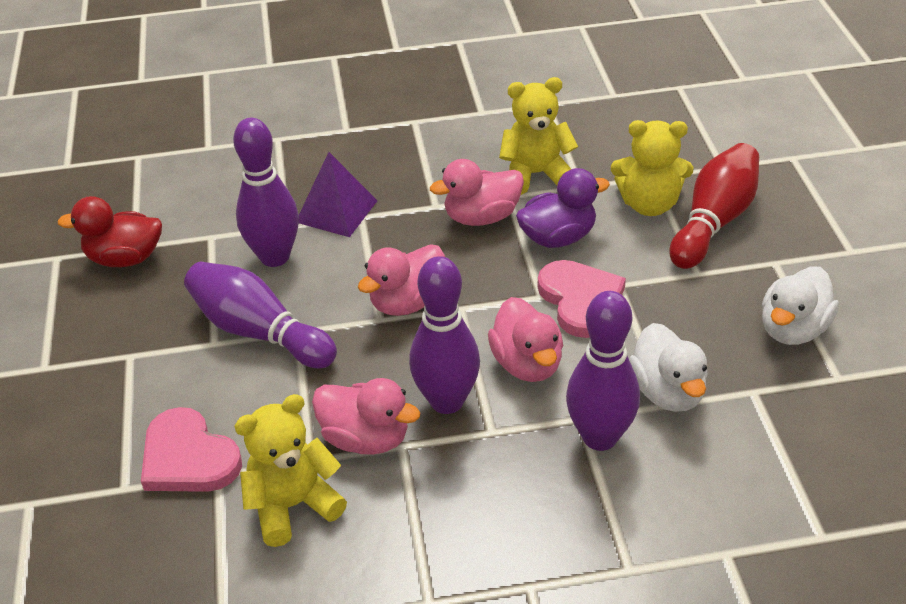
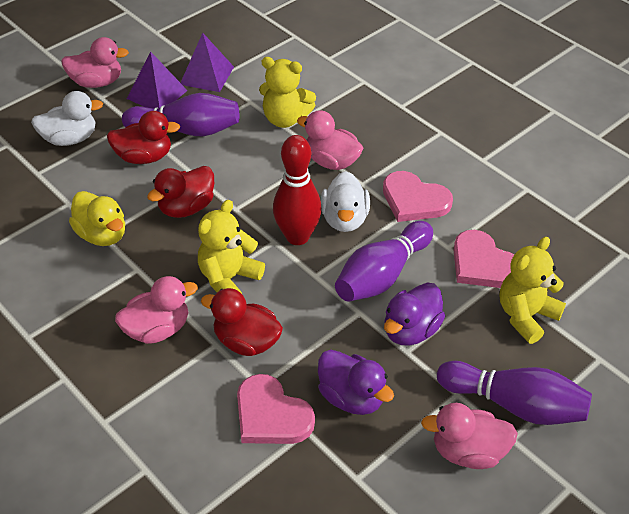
pink heart: [141,407,242,492] [538,260,626,338] = 2 -> [237,374,315,444] [383,171,453,222] [454,230,514,288] = 3
purple bowling pin: [184,262,337,368] [233,118,299,267] [409,256,480,414] [566,291,640,451] = 4 -> [122,93,239,136] [335,221,433,302] [437,361,592,425] = 3
purple duck: [516,168,610,248] = 1 -> [318,350,394,415] [384,283,445,346] = 2
purple pyramid: [298,152,378,237] = 1 -> [127,51,188,109] [181,33,234,92] = 2
red duck: [57,196,162,267] = 1 -> [107,111,180,164] [147,166,214,218] [201,288,283,356] = 3
yellow duck: none = 0 -> [69,191,125,246] = 1

